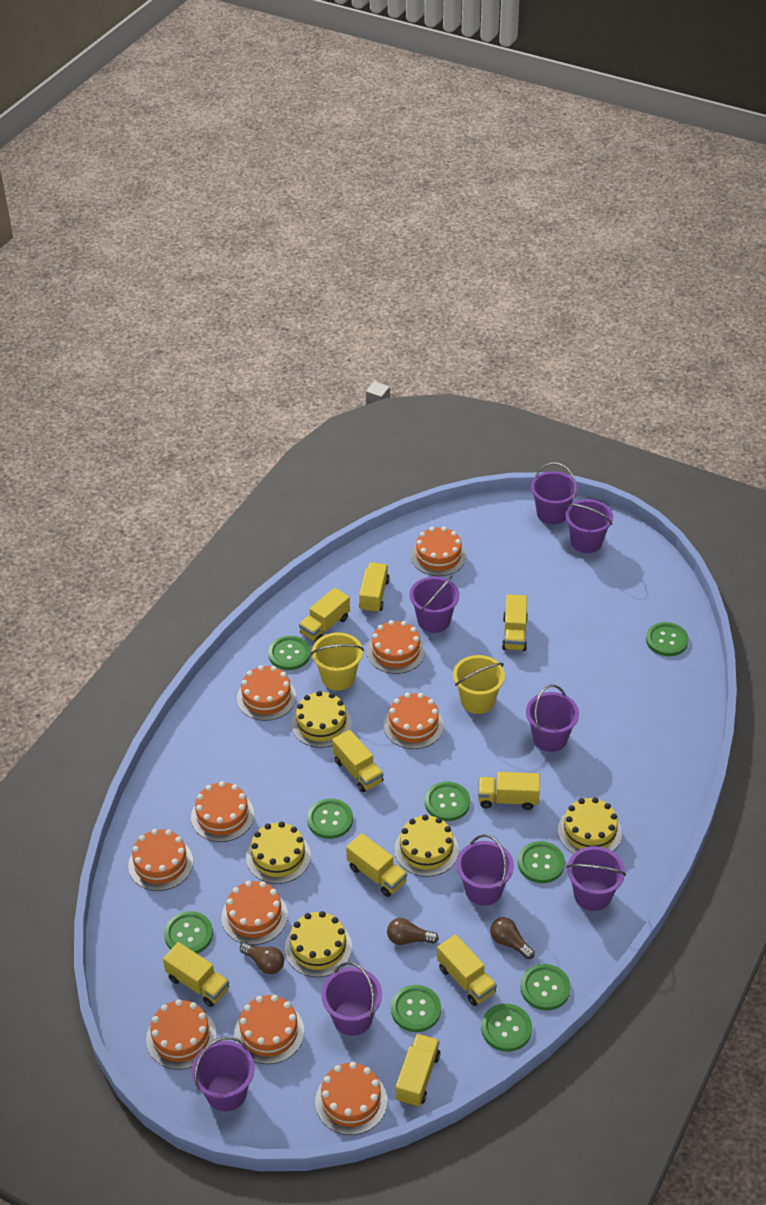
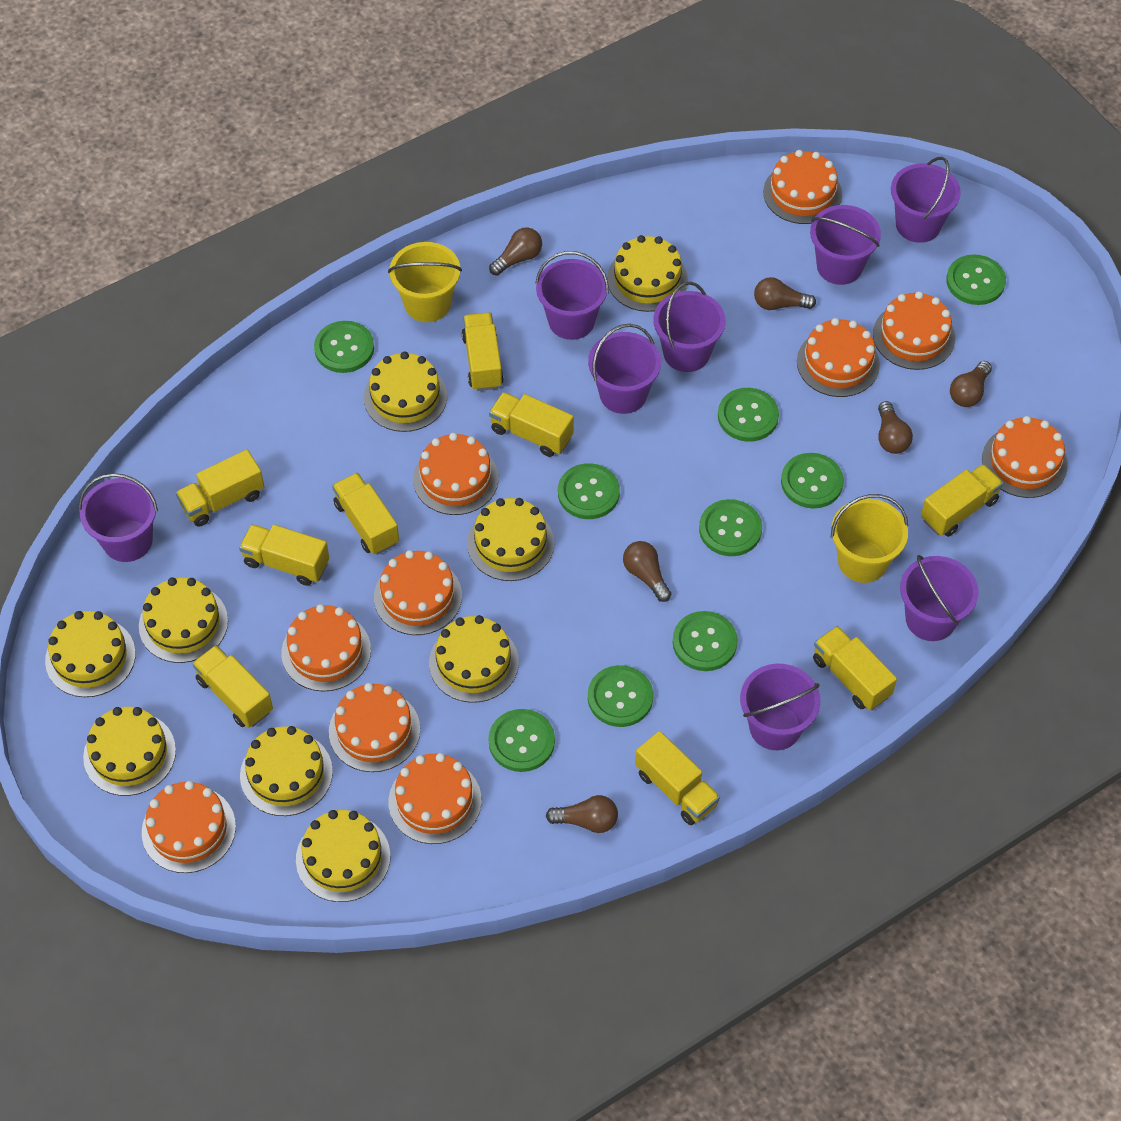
brown light bulb: [240,942,284,974] [387,918,439,945] [490,917,535,959] = 3 -> [489,227,542,276] [546,795,618,833] [623,541,671,602] [754,277,816,310] [878,401,913,454] [950,361,992,407] = 6
yellow cake: [246,822,311,884] [285,911,352,977] [291,691,352,748] [394,814,459,877] [558,797,622,854] = 5 -> [45,611,136,697] [83,707,176,796] [139,577,228,663] [240,726,333,816] [296,810,390,902] [364,351,447,432] [429,615,519,703] [467,498,554,581] [607,235,688,312] = 9

